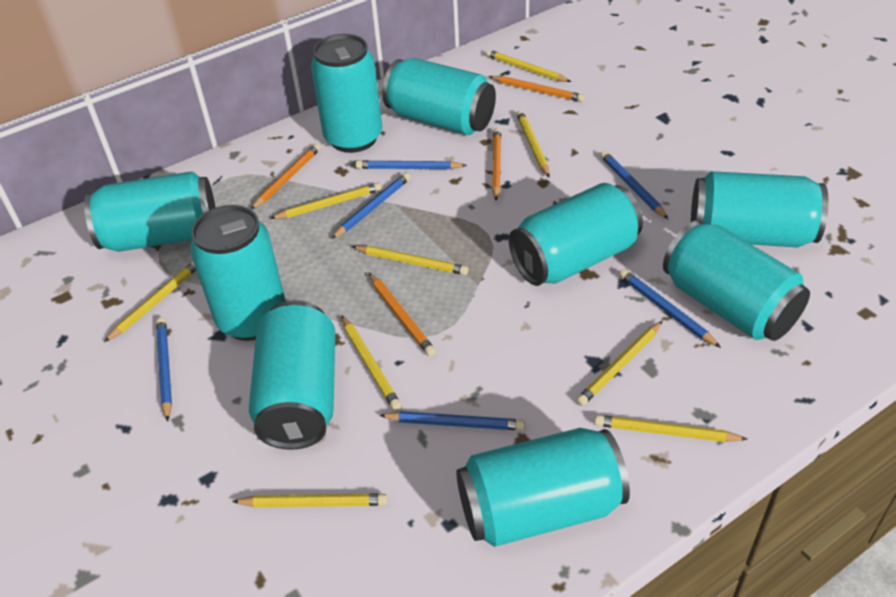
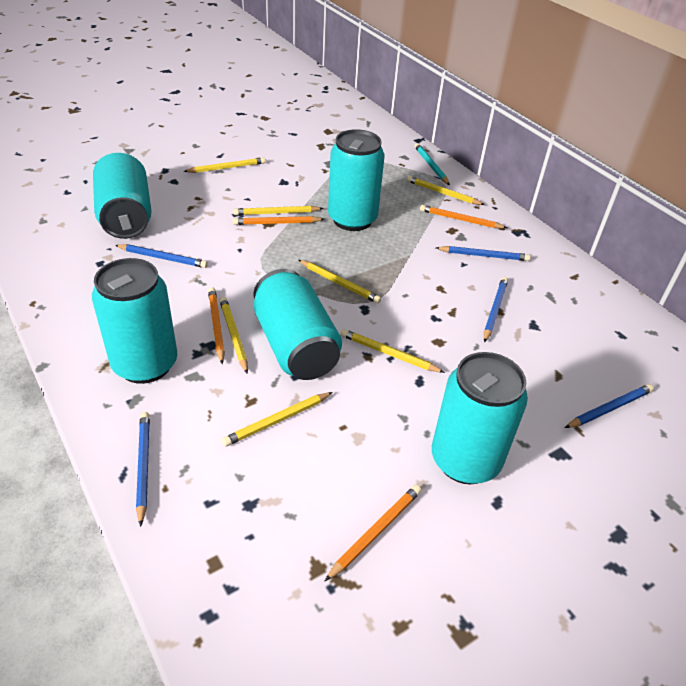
blue pencil: [156,317,172,422] [331,173,410,239] [356,160,467,169] [379,411,525,430] [600,151,668,219] [619,269,721,348] = 6 -> [115,244,208,268] [136,412,150,527] [436,246,531,261] [484,277,508,343] [565,384,654,428] = 5
turquoise can: [84,171,216,252] [190,205,286,341] [249,300,335,450] [311,34,382,153] [382,58,496,135] [456,428,630,547] [509,183,643,286] [663,220,810,341] [691,171,828,248] = 9 -> [92,258,177,384] [93,153,152,239] [253,269,342,380] [328,129,385,231] [432,352,528,484] = 5
turquoise pencil: none = 0 -> [415,143,450,185] = 1
yellow pencil: [104,262,196,342] [232,493,388,507] [270,183,382,219] [341,315,401,411] [352,246,469,275] [486,50,571,82] [516,110,550,177] [576,321,663,406] [594,415,748,442] = 9 -> [183,157,266,173] [219,297,248,374] [222,392,333,446] [233,206,324,215] [298,260,381,304] [341,329,445,373] [407,176,484,205] = 7

